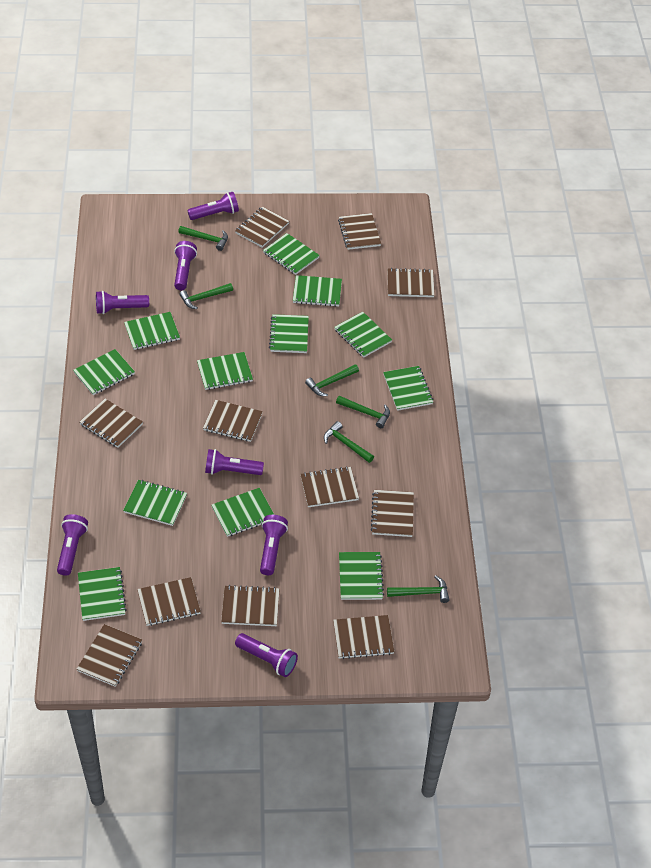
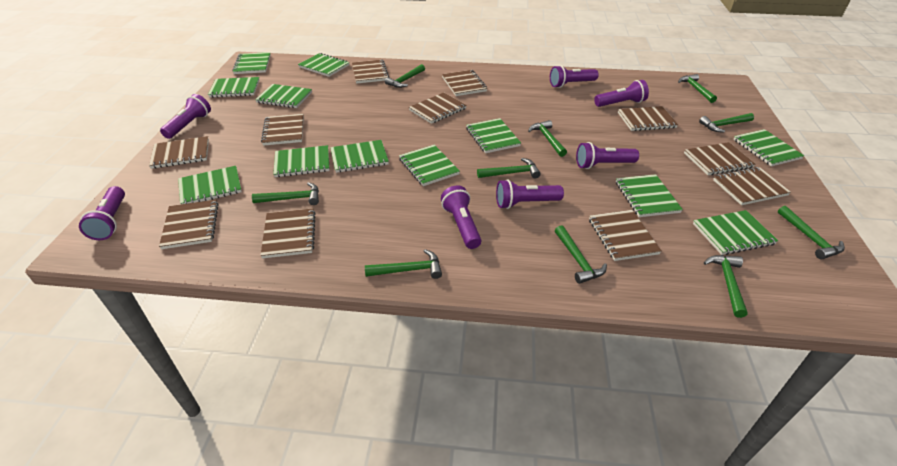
green hammer: [178,226,228,251] [179,283,233,309] [305,364,359,396] [324,421,374,463] [336,396,390,428] [387,575,449,603] = 6 -> [252,182,319,205] [365,249,442,279] [385,64,425,88] [477,158,541,179] [528,120,567,157] [555,225,607,284] [678,74,717,103] [699,113,754,133] [704,255,748,318] [778,206,845,260] = 10

